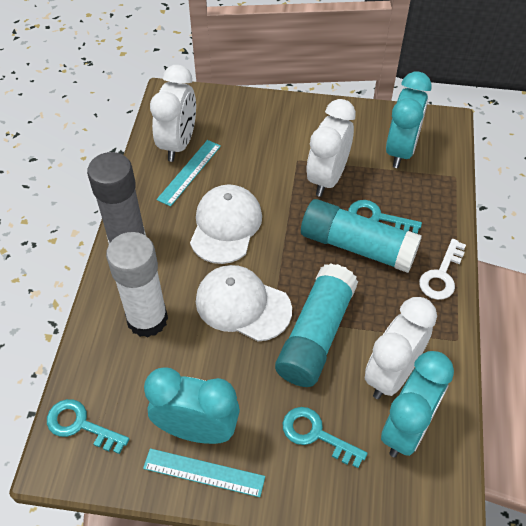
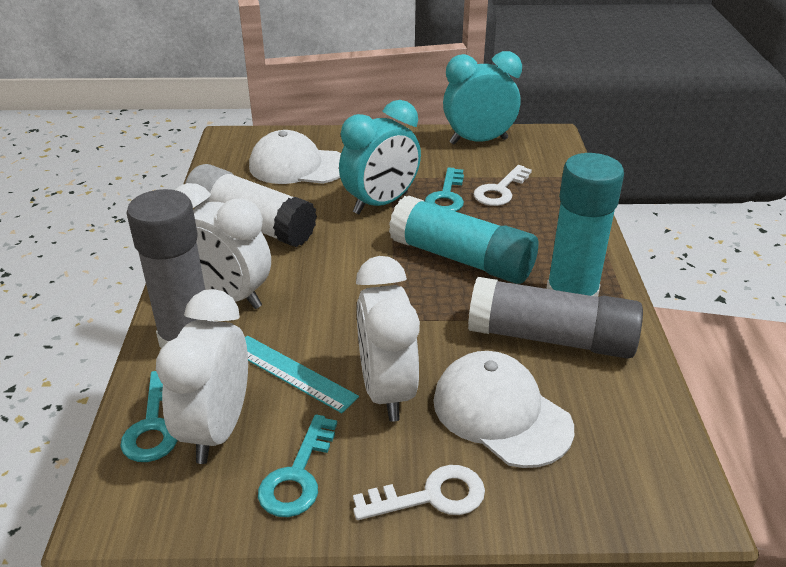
grey glue stick: [87,152,146,244] = 1 -> [126,189,205,348] [468,277,643,359] = 2
turquoise clock: [144,367,240,444] [381,351,454,458] [386,71,432,168] = 3 -> [339,100,421,214] [443,51,522,145] = 2
turquoise ruler: [143,448,265,497] [157,140,221,207] = 2 -> [245,336,359,413] = 1
white key: [419,239,466,300] = 1 -> [353,465,485,520] [474,165,532,206] = 2

